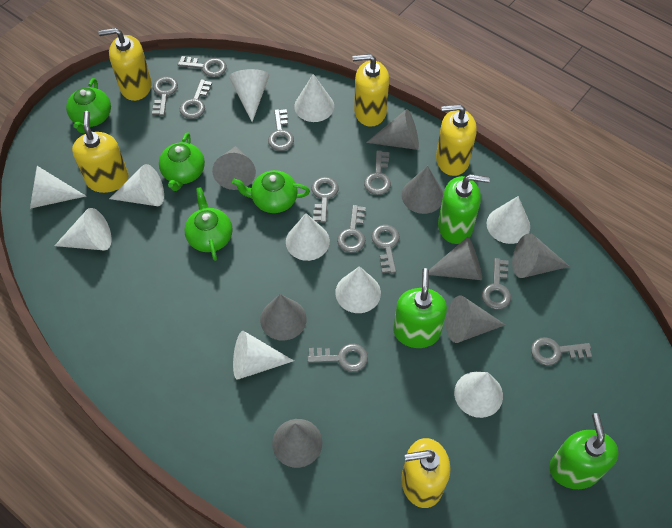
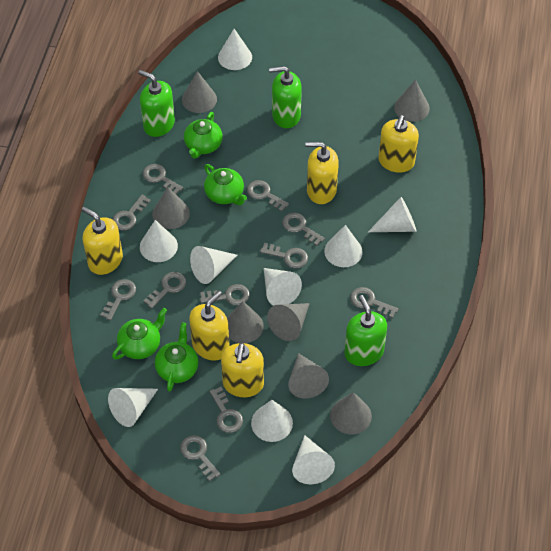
grey cone: [212,146,256,190] [260,294,307,341] [272,419,322,468] [366,109,419,150] [401,166,444,214] [429,237,482,280] [446,296,505,343] [512,233,570,278] = 8 -> [152,187,190,229] [182,71,217,113] [227,301,264,343] [267,303,310,341] [288,353,329,399] [330,392,372,435] [394,80,430,122] = 7
white cone: [30,166,86,209] [54,208,112,250] [109,164,164,206] [229,69,269,122] [233,331,294,380] [286,213,330,261] [294,74,334,122] [335,266,381,313] [454,372,503,418] [487,196,530,244] = 10 -> [108,388,158,427] [140,220,178,262] [190,246,238,284] [218,29,252,70] [251,400,293,442] [264,268,302,305] [292,435,335,484] [324,225,363,267] [368,197,416,232] = 9

